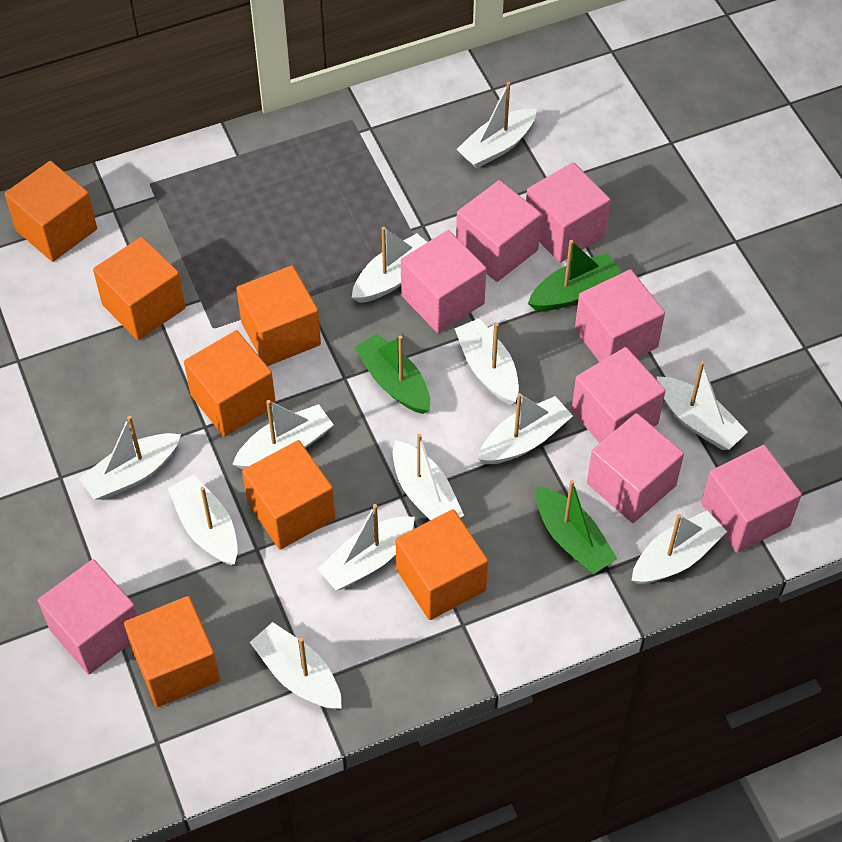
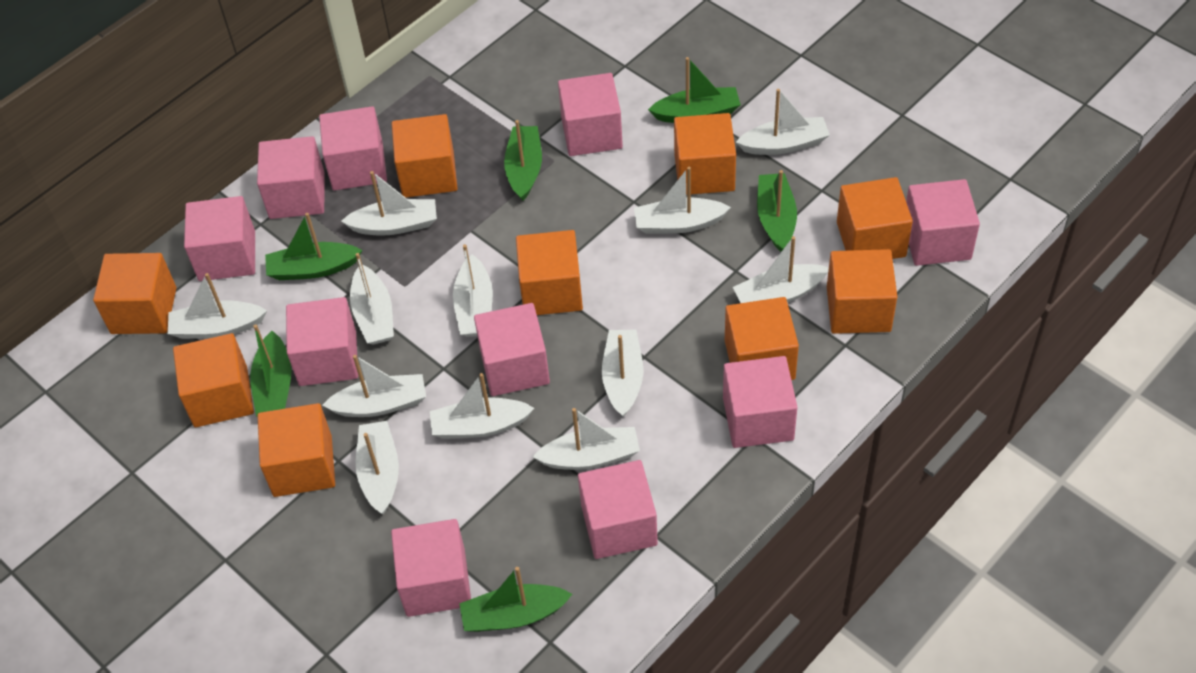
green boat: [354,334,430,414] [528,240,622,311] [536,480,617,575] = 3 -> [250,324,292,416] [265,213,362,280] [459,567,572,632] [504,120,542,201] [648,57,741,123] [757,170,797,252] = 6
orange cube: [4,161,97,262] [93,237,186,340] [124,596,220,707] [184,330,276,437] [236,266,321,366] [242,440,335,550] [396,509,488,620] = 7 -> [93,253,176,334] [173,333,254,427] [258,403,335,497] [392,114,458,198] [516,230,583,315] [674,113,736,195] [725,297,799,380] [827,249,897,334] [837,177,913,259] = 9
pink cube: [38,559,138,674] [401,230,486,333] [456,180,542,282] [526,162,610,263] [571,347,666,443] [575,269,665,362] [587,413,684,523] [701,445,802,553] = 8 -> [184,196,255,281] [257,136,325,219] [286,297,358,386] [319,106,387,191] [391,519,471,617] [474,303,550,396] [558,73,623,156] [578,460,658,559] [723,356,797,448] [906,179,980,266] = 10

